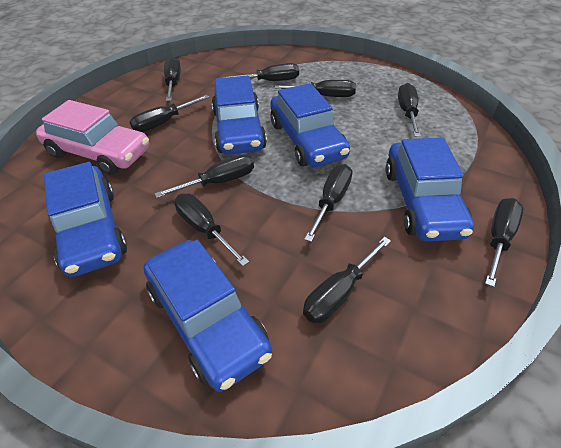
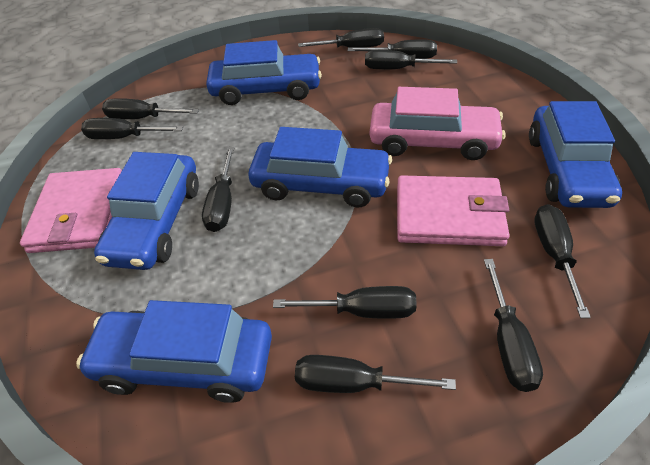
pink wallet: none = 0 -> [20,168,122,253] [397,175,510,246] = 2

